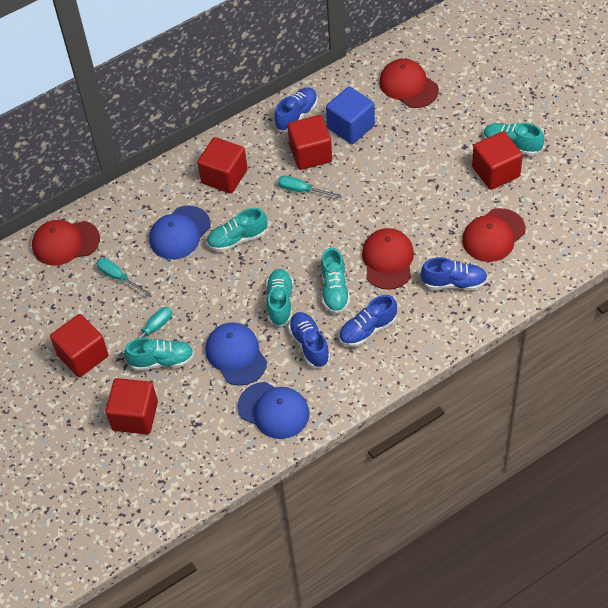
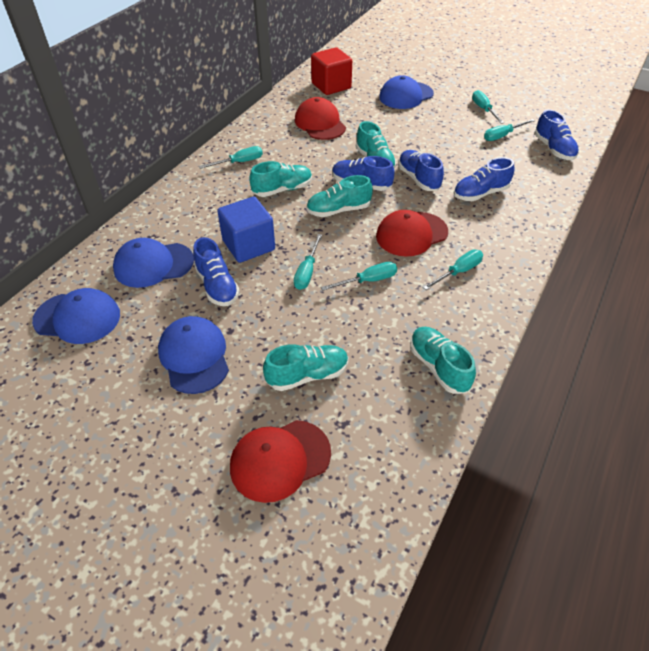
blue cap: [149,205,211,260] [205,322,267,386] [238,382,310,439] = 3 -> [32,288,120,344] [113,238,194,288] [158,316,229,394] [379,75,434,109] = 4
blue shoe: [274,87,318,132] [288,312,330,368] [339,295,397,347] [421,257,488,290] = 4 -> [193,237,240,306] [332,156,395,191] [398,150,444,191] [454,157,514,201] [535,110,579,160] = 5
red cap: [32,220,100,266] [362,228,414,290] [379,59,439,108] [462,208,526,262] = 4 -> [230,420,331,503] [295,97,346,140] [376,210,448,257] = 3
red cube: [50,314,109,377] [106,378,158,435] [197,137,248,194] [287,115,332,170] [472,131,523,190] = 5 -> [311,47,352,95] = 1
turquoise screwdriver: [96,258,151,296] [119,307,172,358] [278,176,342,198] = 3 -> [199,146,263,169] [294,234,322,290] [321,262,397,291] [423,249,483,290] [472,90,504,124] [484,119,535,141] = 6

